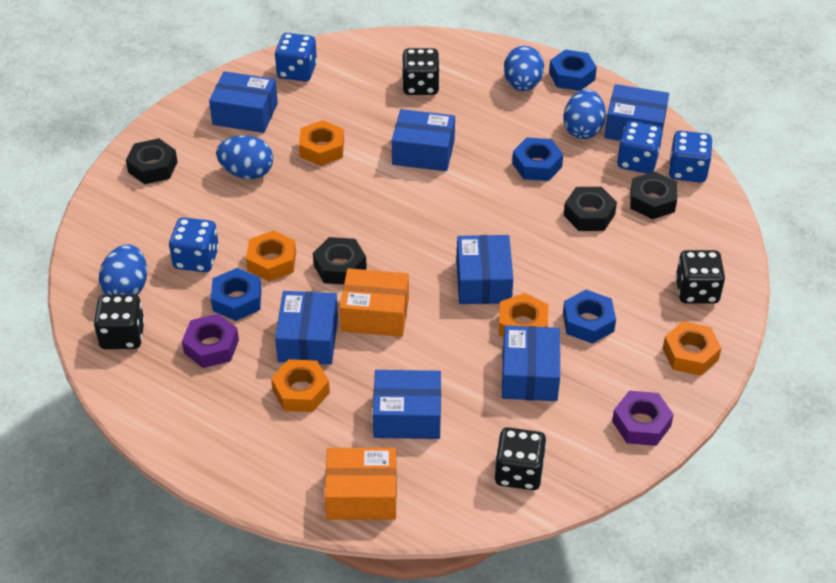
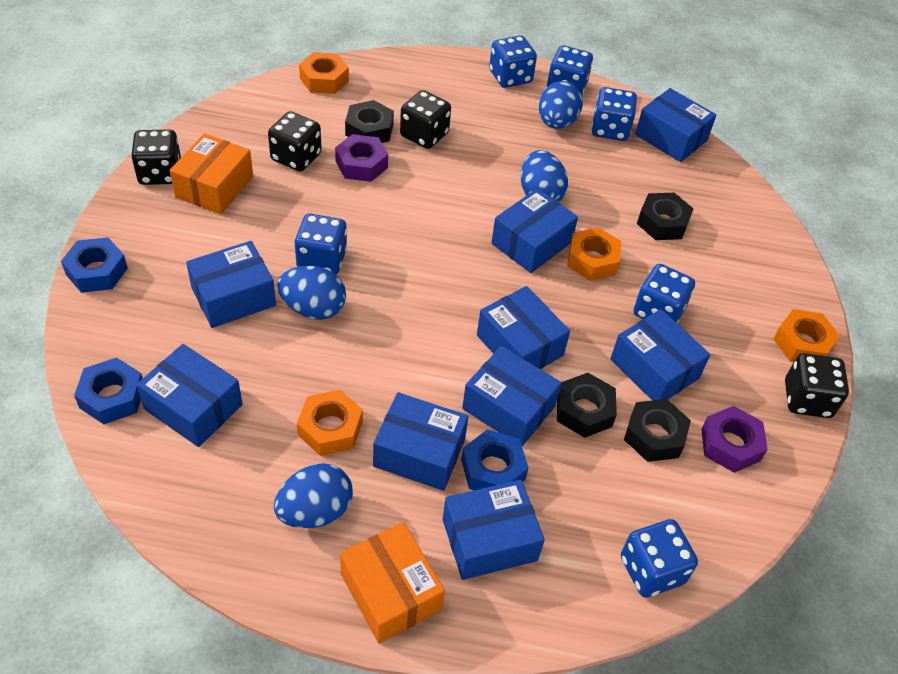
blue box: [209,71,278,133] [275,291,338,365] [373,370,441,439] [392,109,455,171] [457,235,513,304] [502,325,560,401] [604,84,669,141] = 7 -> [136,344,243,447] [186,241,276,328] [373,392,469,491] [443,480,545,580] [462,346,562,446] [477,286,570,369] [491,188,578,273] [611,309,710,400] [635,88,716,162] = 9
blue dice: [169,217,219,272] [275,33,317,82] [617,121,663,174] [669,131,712,183] = 4 -> [294,213,347,275] [489,36,537,88] [547,45,593,95] [592,87,637,141] [621,519,698,598] [633,264,695,324] = 6
blue nut: [211,268,261,321] [512,137,563,181] [549,50,597,91] [563,290,616,344] = 4 -> [61,237,128,293] [74,358,143,424] [461,429,529,490] = 3
orange nut: [246,230,296,282] [271,359,330,412] [299,120,344,166] [498,293,548,337] [663,321,722,376] = 5 -> [297,390,363,456] [299,52,349,94] [567,227,622,281] [773,309,840,362] = 4

